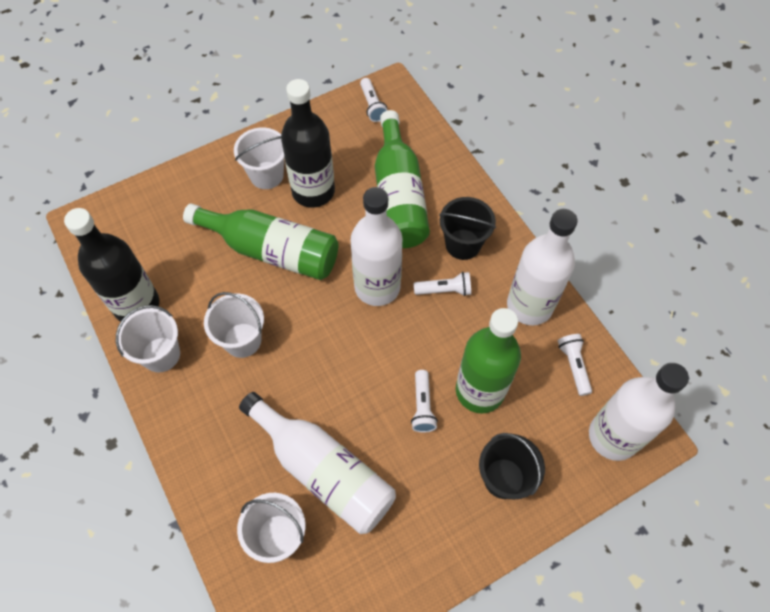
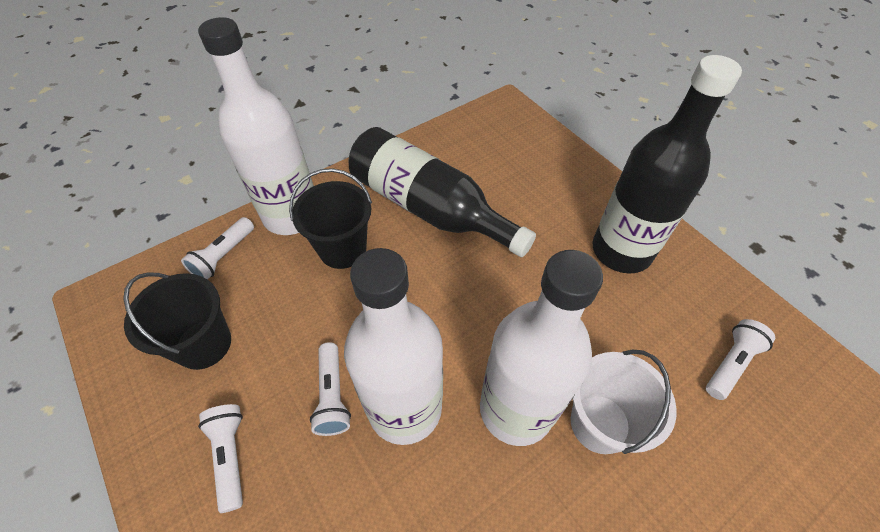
green bottle: [183,204,338,280] [375,110,430,248] [456,308,521,413] = 3 -> none = 0
white bottle: [239,392,396,534] [351,187,403,306] [507,209,578,325] [589,363,689,461] = 4 -> [198,17,314,235] [344,248,443,445] [480,250,603,446] = 3
white bucket: [116,305,180,372] [204,292,264,358] [234,127,284,189] [237,493,305,563] = 4 -> [571,349,677,454] = 1

